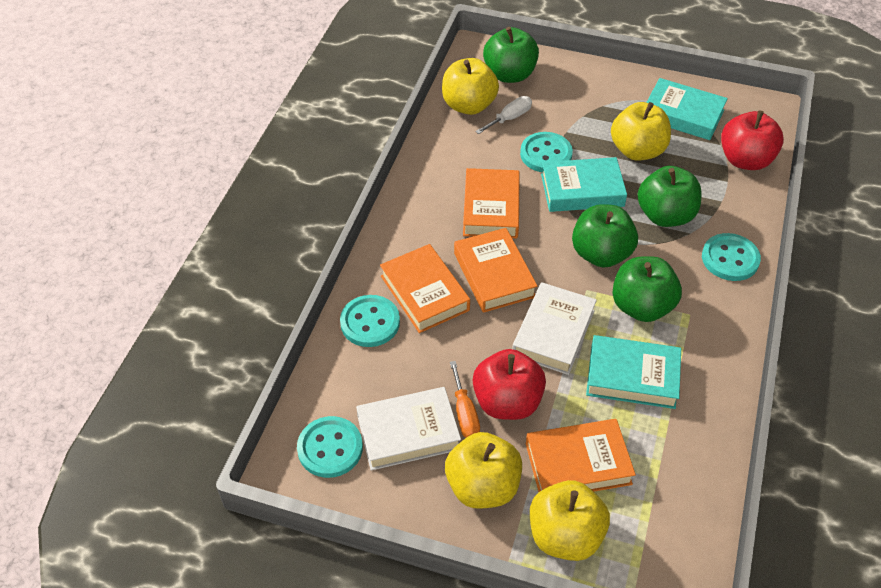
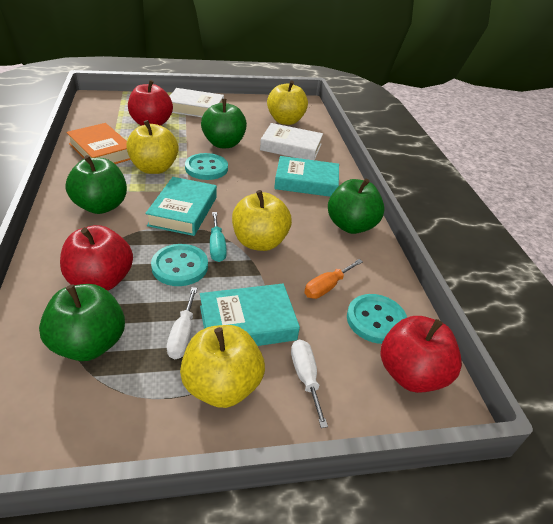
orange book: [380,244,470,333] [454,228,537,313] [463,168,520,238] [526,419,636,492] = 4 -> [66,123,131,164] = 1
red apple: [473,349,546,420] [721,111,784,170] = 2 -> [60,225,133,291] [128,80,173,126] [381,316,462,393] = 3
turquoise button: [297,416,363,478] [340,295,400,347] [520,132,573,173] [702,233,761,281] = 4 -> [151,244,208,286] [185,153,228,180] [347,294,407,344] = 3
turquoise screwdriver: none = 0 -> [210,212,227,262] = 1
white screwdriver: [475,96,532,134] = 1 -> [167,287,197,359] [291,339,328,428] = 2

